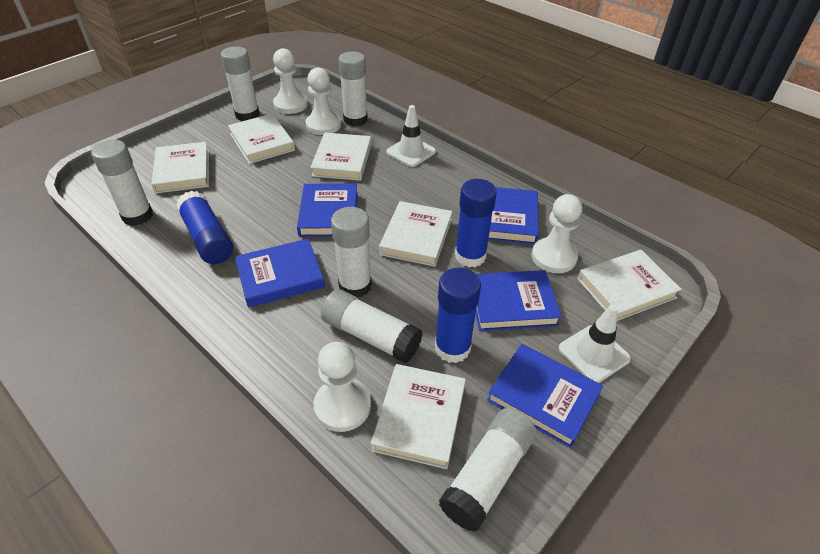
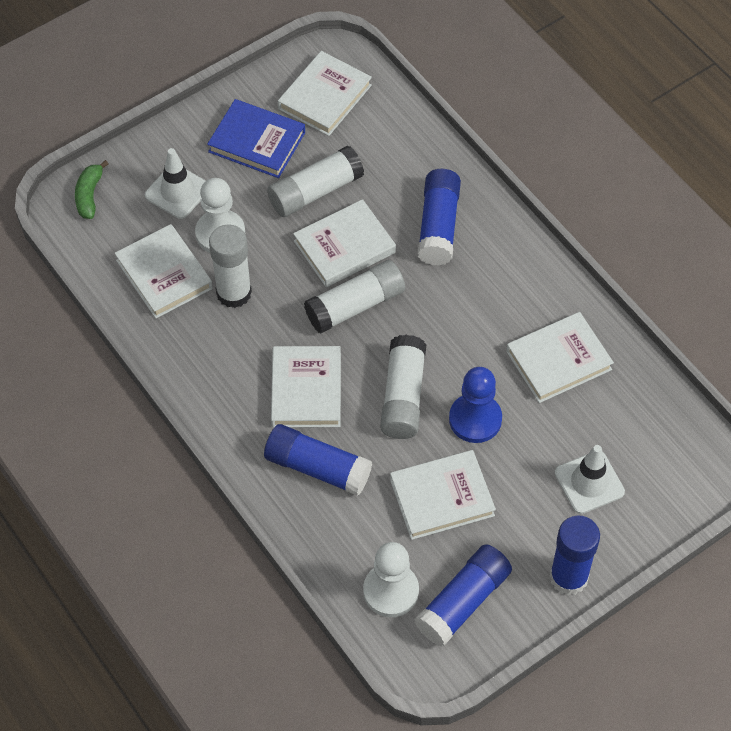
blue book: [235,239,325,308] [297,183,357,237] [475,270,562,331] [487,344,603,448] [488,187,539,244] = 5 -> [207,99,305,178] = 1
blue glue stick: [176,191,233,264] [435,268,481,363] [455,179,497,267] = 3 -> [264,424,372,496] [414,544,512,647] [417,169,461,266] [550,515,600,595] = 4
blue pawn: none = 0 -> [449,367,502,443] = 1
green banana: none = 0 -> [75,160,108,219] = 1
white glue stick: [91,140,153,226] [221,46,260,121] [321,289,422,363] [331,207,372,297] [338,52,368,127] [439,408,537,532] = 6 -> [209,224,252,308] [267,145,364,217] [304,260,405,333] [380,334,427,439] = 4
white pawn: [273,48,308,114] [306,67,341,135] [314,342,371,432] [531,194,582,273] = 4 -> [195,178,245,253] [363,542,419,617] = 2

